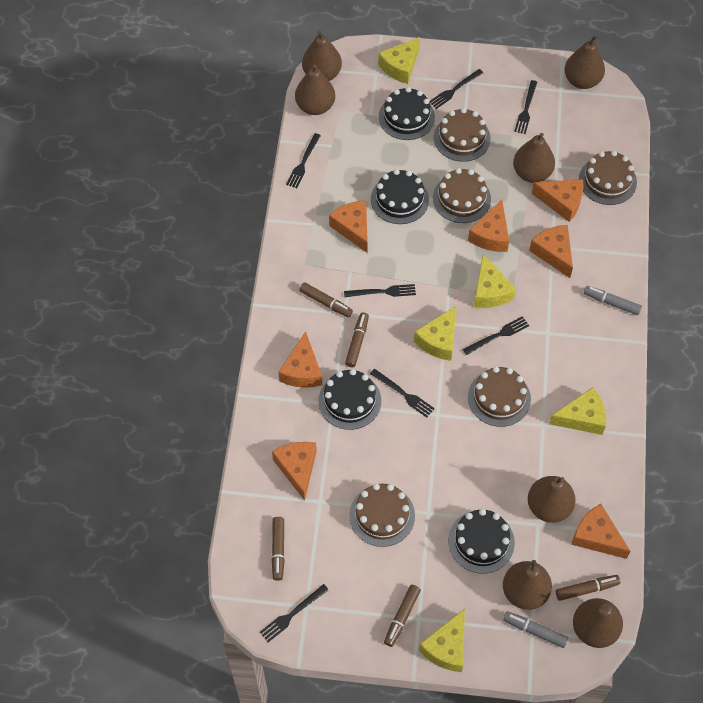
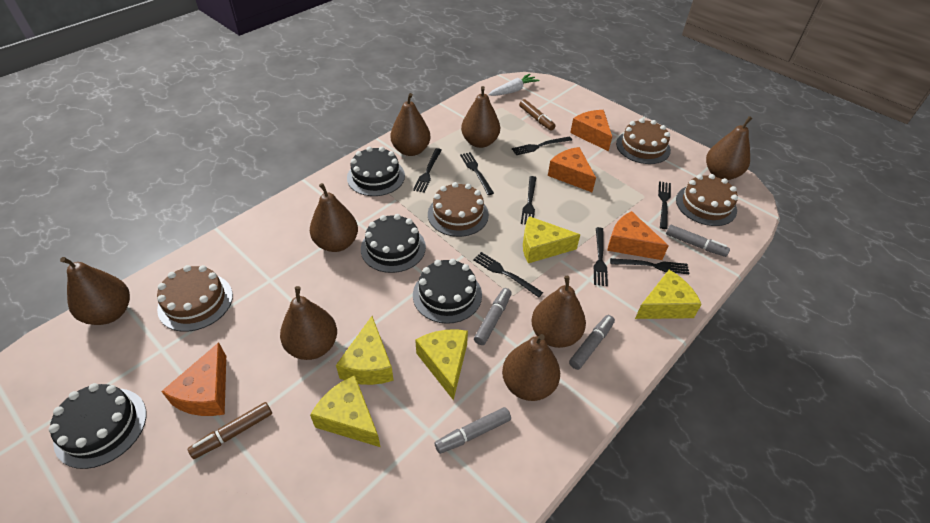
black fork: [260,584,328,642] [286,133,321,188] [344,284,416,297] [370,369,435,418] [429,69,483,109] [463,316,529,355] [514,80,537,134] = 7 -> [413,148,442,193] [460,152,494,195] [473,252,543,298] [512,136,572,155] [521,176,536,225] [594,227,608,286] [610,258,690,274] [658,181,671,229] = 8
brown cake: [349,483,415,547] [433,168,491,223] [434,108,491,162] [468,366,531,427] [579,151,637,205] = 5 -> [157,265,233,332] [428,182,489,237] [616,118,671,164] [676,174,738,226] = 4
brown marker: [272,517,285,581] [299,282,353,317] [345,312,369,367] [384,585,421,647] [556,575,620,601] = 5 -> [188,402,272,459] [519,99,555,130] = 2
brown pear: [295,64,335,115] [302,31,342,81] [503,560,552,610] [513,133,555,183] [528,476,576,523] [564,35,605,89] [573,598,623,648] = 7 -> [60,257,130,325] [280,286,337,360] [310,183,358,252] [390,93,430,156] [461,86,500,148] [502,334,560,401] [531,276,586,348] [706,116,752,180] = 8
grey marker: [503,611,568,648] [584,286,642,315] = 2 -> [435,407,511,454] [474,288,512,345] [569,315,615,370] [666,225,730,257] = 4
orange cheese: [272,442,317,501] [279,331,322,388] [329,200,368,253] [468,200,509,252] [529,225,573,278] [532,179,584,222] [571,504,630,559] = 7 -> [161,342,226,416] [548,147,596,192] [570,110,612,151] [607,211,669,260] = 4
white carrot: none = 0 -> [488,74,539,96] = 1

